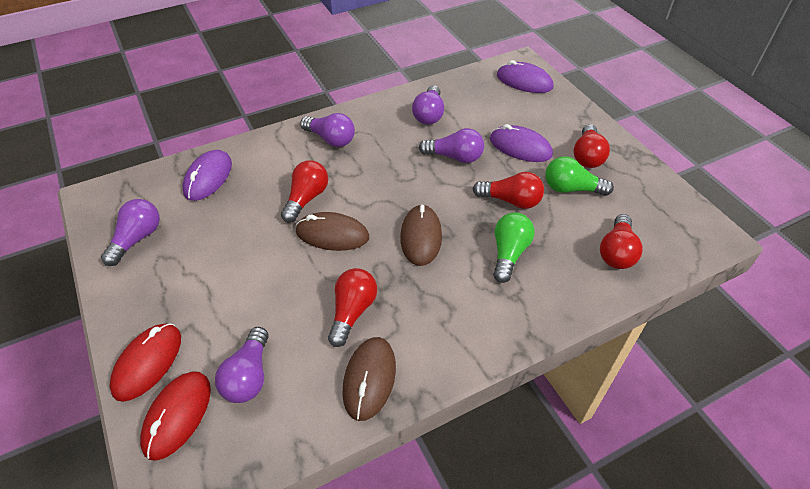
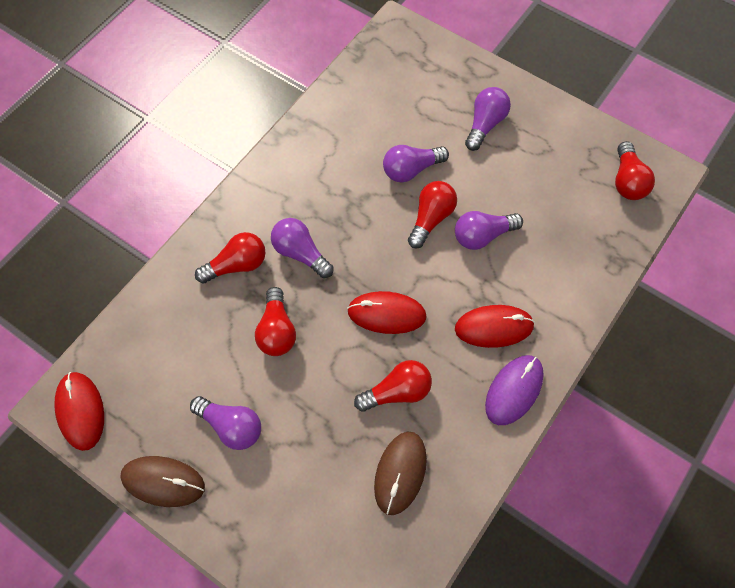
brown mouse: [295,212,369,251] [342,337,396,421] [400,204,442,266] = 3 -> [120,456,205,507] [374,432,427,515] = 2
green light bulb: [493,212,535,283] [545,157,614,196] = 2 -> none = 0
purple mouse: [182,150,232,201] [490,124,553,162] [497,60,553,93] = 3 -> [485,355,544,425] = 1
red mouse: [109,323,181,402] [140,371,211,461] = 2 -> [54,372,104,451] [347,291,427,334] [455,305,535,348] = 3

